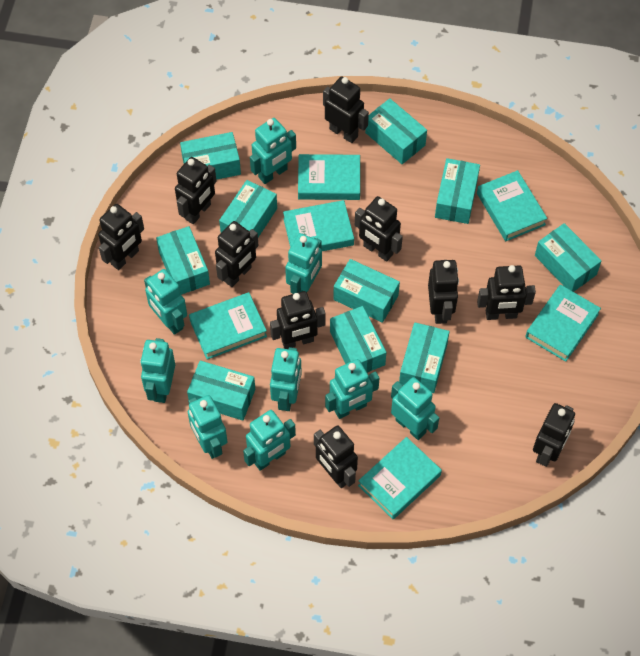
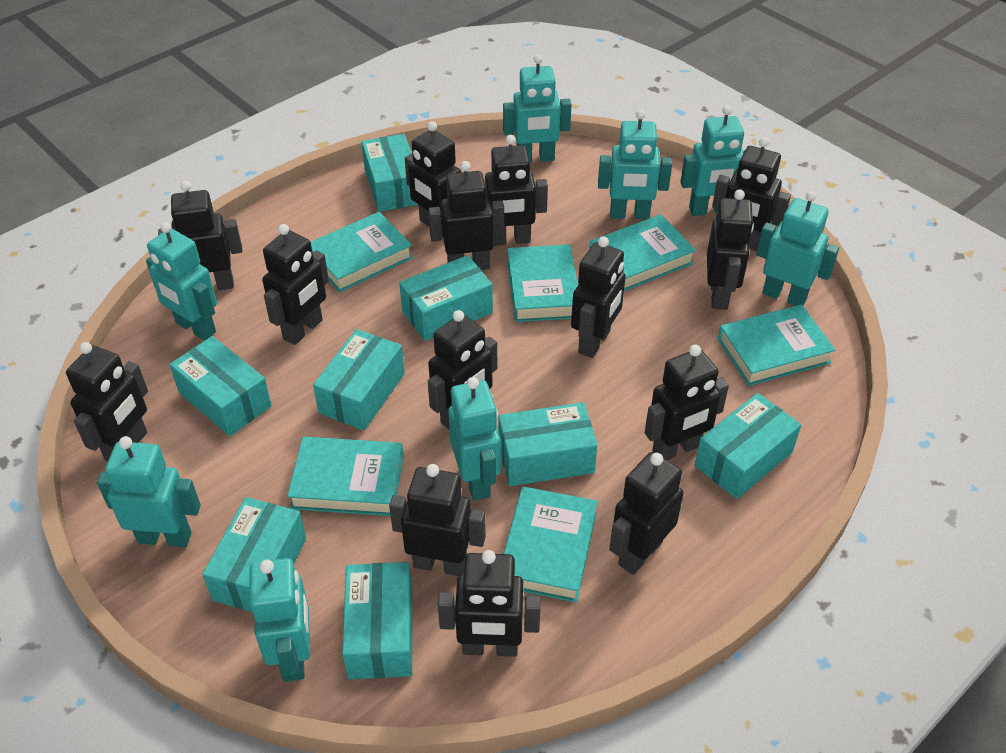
black robot: [98,204,144,270] [175,157,216,224] [215,221,259,287] [270,291,326,349] [314,425,358,488] [323,76,369,143] [355,196,403,262] [428,260,459,324] [477,265,536,320] [533,403,575,467] = 10 -> [66,342,148,461] [158,181,242,290] [262,224,329,345] [389,464,486,576] [405,121,461,236] [428,310,497,430] [429,161,504,270] [438,550,541,657] [485,135,548,246] [571,236,626,358] [609,452,684,575] [645,345,729,460] [707,189,754,310] [712,137,791,251] = 14
turquoise box: [156,226,210,295] [180,132,241,180] [187,360,255,421] [219,180,277,237] [330,306,386,373] [333,259,400,323] [365,98,427,164] [399,322,450,393] [435,158,480,224] [535,223,601,292] = 10 -> [169,336,272,436] [202,497,306,612] [313,329,405,430] [342,562,412,679] [361,134,419,212] [399,255,493,341] [498,402,598,486] [695,393,801,499] = 8
turquoise robot: [140,338,175,403] [144,269,187,335] [188,395,227,459] [243,410,296,471] [250,118,296,184] [270,347,302,411] [285,233,322,294] [325,359,379,419] [391,377,439,440] = 9 -> [97,436,201,547] [146,222,217,341] [249,558,310,682] [448,377,501,501] [503,55,572,163] [598,110,672,219] [680,105,745,216] [756,191,839,306] = 8

